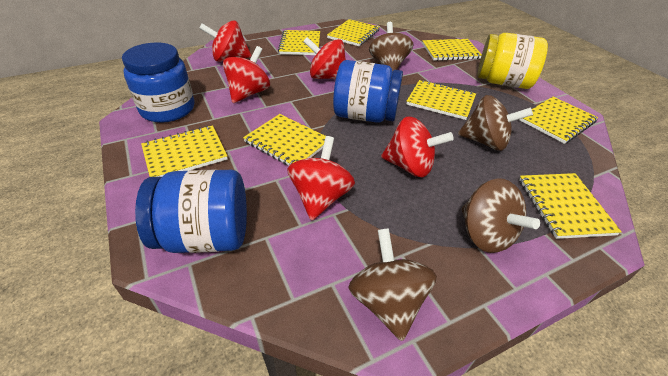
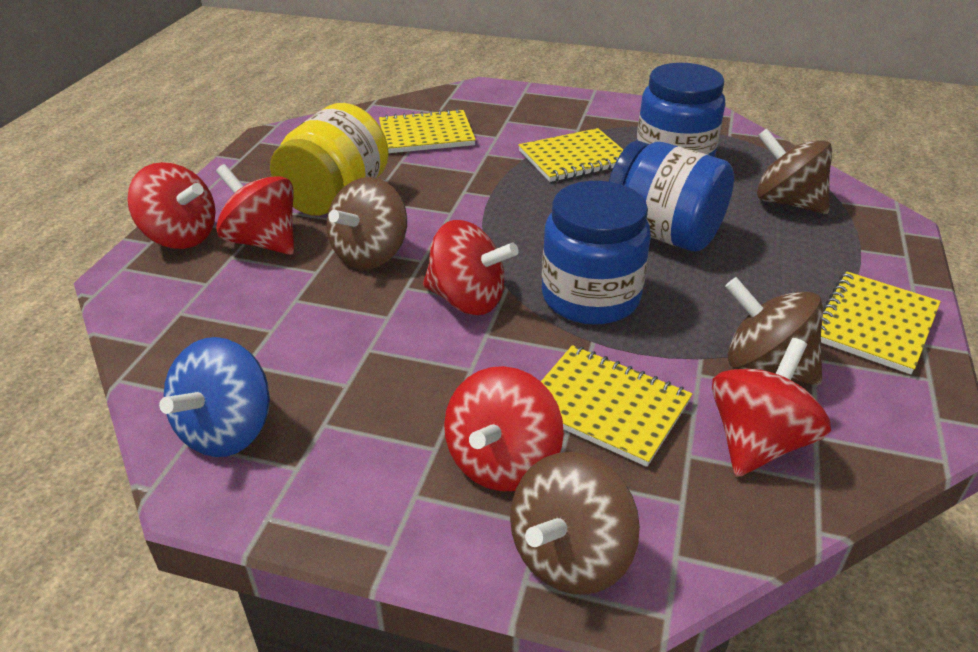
blue spinning top: none = 0 -> [159,337,270,457] = 1
yellow notebook: [141,125,228,177] [243,114,326,166] [278,30,320,55] [327,19,379,46] [406,80,476,120] [422,39,482,61] [519,97,598,144] [519,173,622,239] = 8 -> [379,109,476,153] [518,128,623,182] [541,345,692,467] [821,271,941,374] = 4

